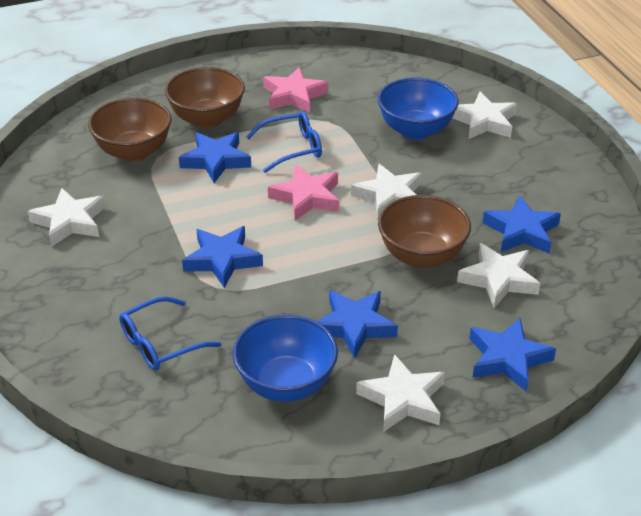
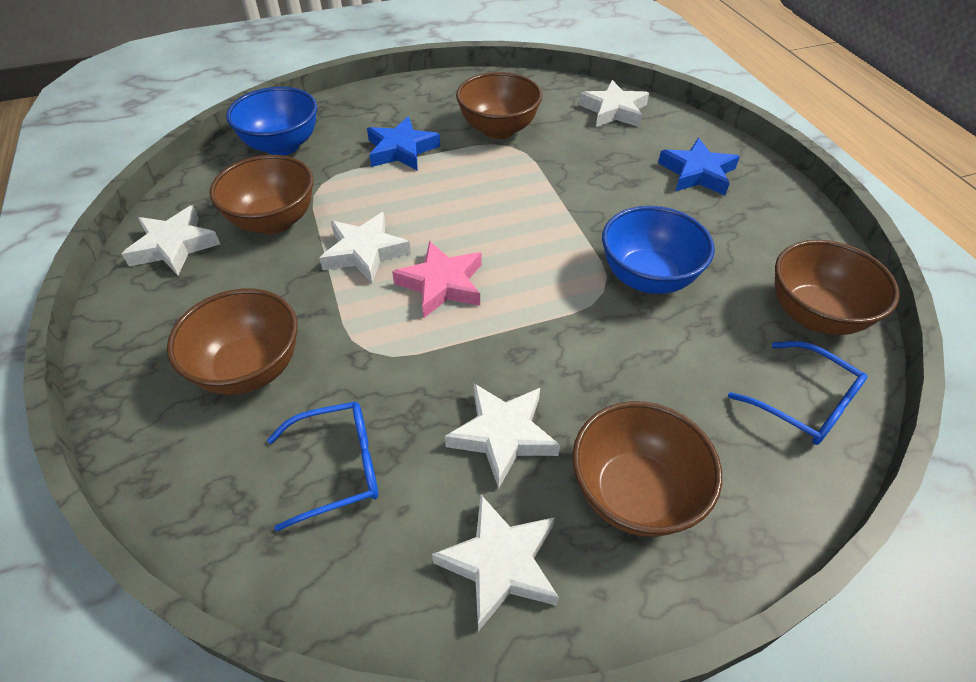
blue star: [179,132,251,183] [182,226,263,288] [317,290,398,359] [469,318,556,391] [483,196,561,253] = 5 -> [367,117,440,171] [658,138,740,195] = 2
brown bowl: [88,97,172,162] [165,67,245,128] [378,195,471,268] = 3 -> [167,289,298,395] [209,155,314,234] [456,72,542,139] [572,401,722,537] [775,240,900,335] = 5
pink star: [263,67,328,113] [268,165,339,221] = 2 -> [392,241,482,318] = 1

